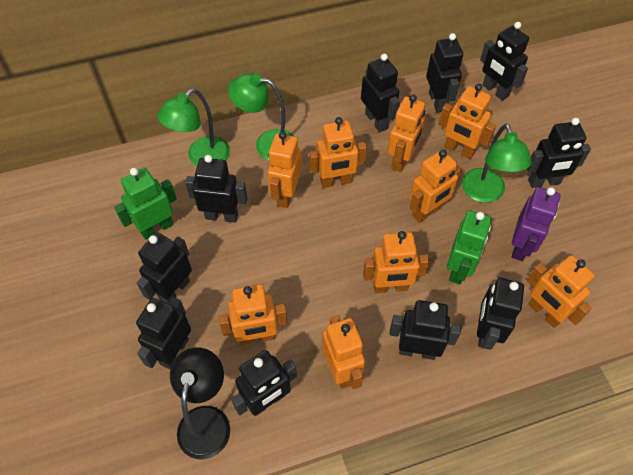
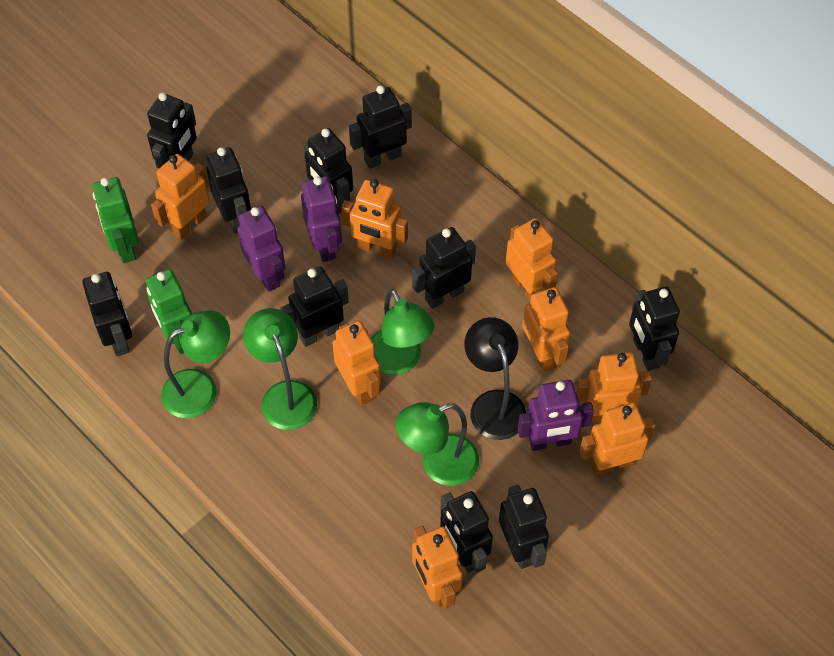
green lamp: [157,88,230,166] [228,73,293,160] [462,124,532,203] = 3 -> [161,310,230,419] [243,308,317,430] [371,289,434,375] [395,402,479,486] = 4
orange robot: [219,284,287,345] [267,132,302,208] [309,117,367,188] [322,315,365,389] [363,231,430,293] [387,94,426,172] [409,150,462,223] [439,84,496,159] [527,255,594,328] = 9 -> [151,154,210,240] [332,321,381,405] [341,179,408,259] [412,526,463,609] [506,218,558,301] [522,287,570,372] [576,352,652,423] [579,403,656,476] = 8
purple robot: [512,187,560,261] = 1 -> [237,206,285,292] [301,176,342,262] [517,380,594,451] = 3

